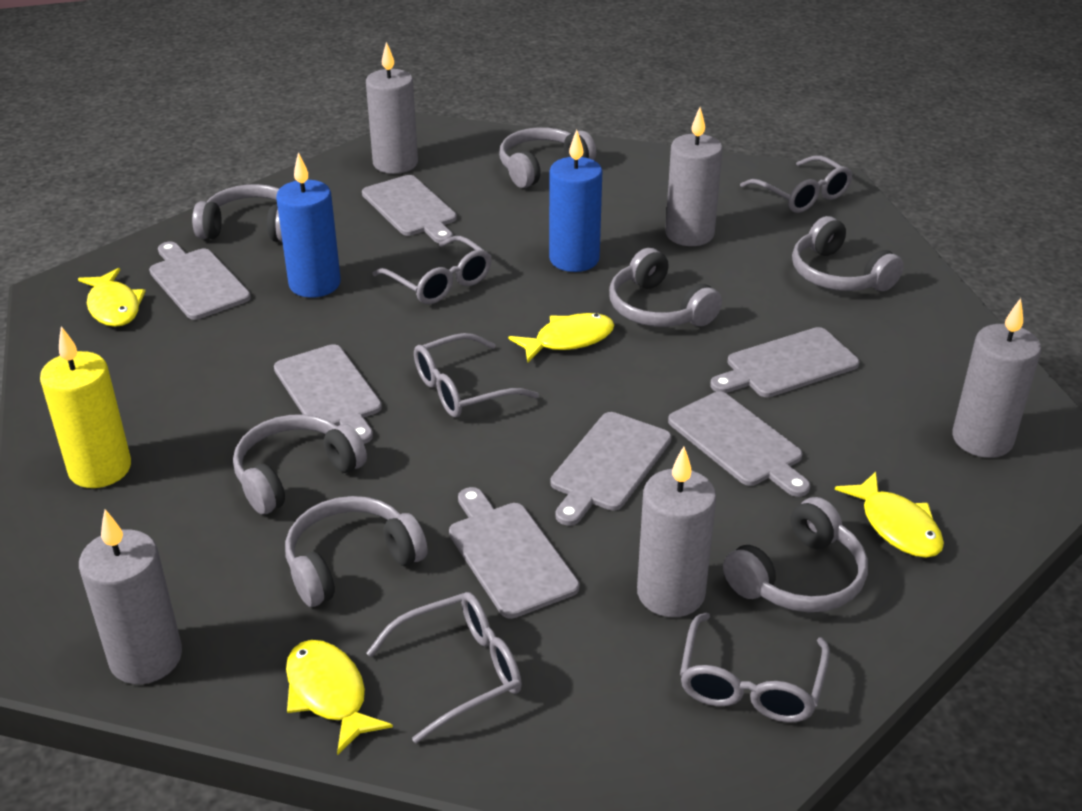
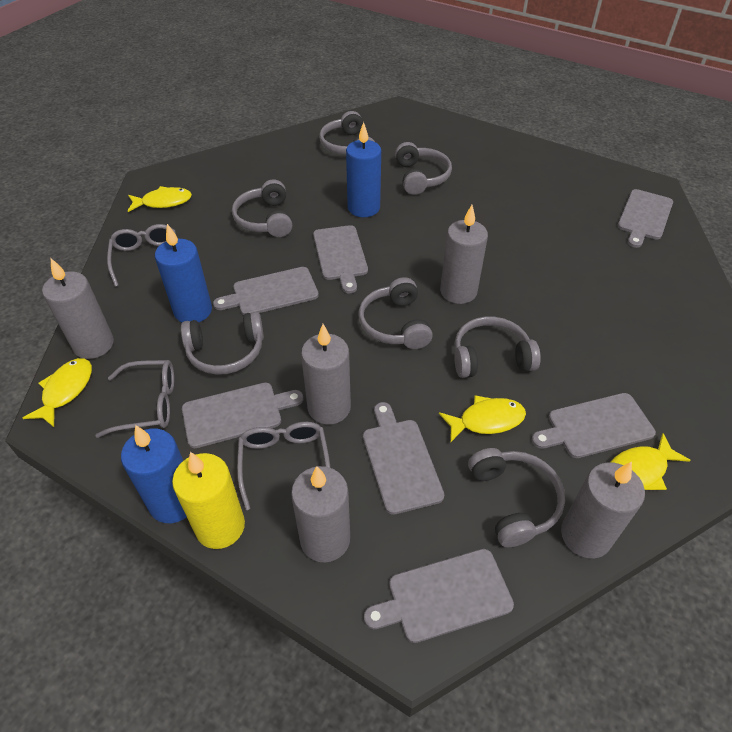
blue candle: [276,152,341,298] [549,130,602,272] = 2 -> [121,425,187,523] [155,224,212,322] [346,122,381,217] = 3
grey glasses: [366,592,522,744] [372,236,491,304] [414,333,539,418] [680,613,830,723] [740,155,852,213] = 5 -> [95,360,174,438] [107,224,176,287] [237,422,330,510] = 3

